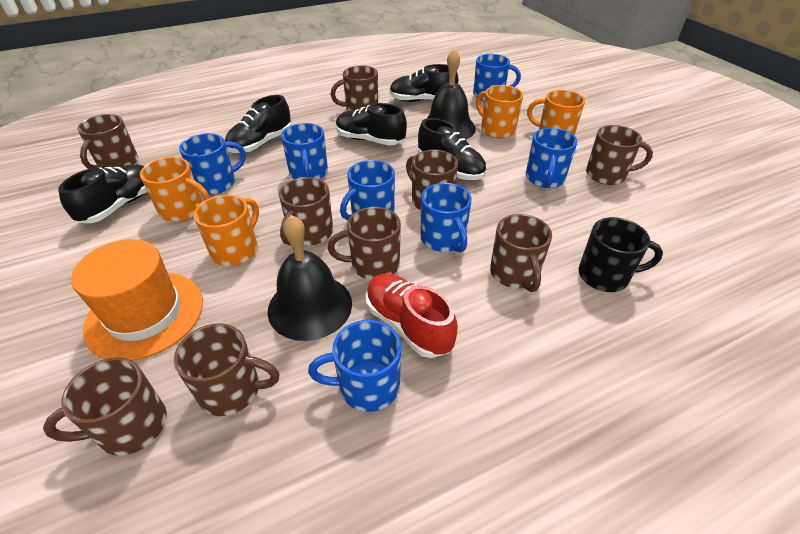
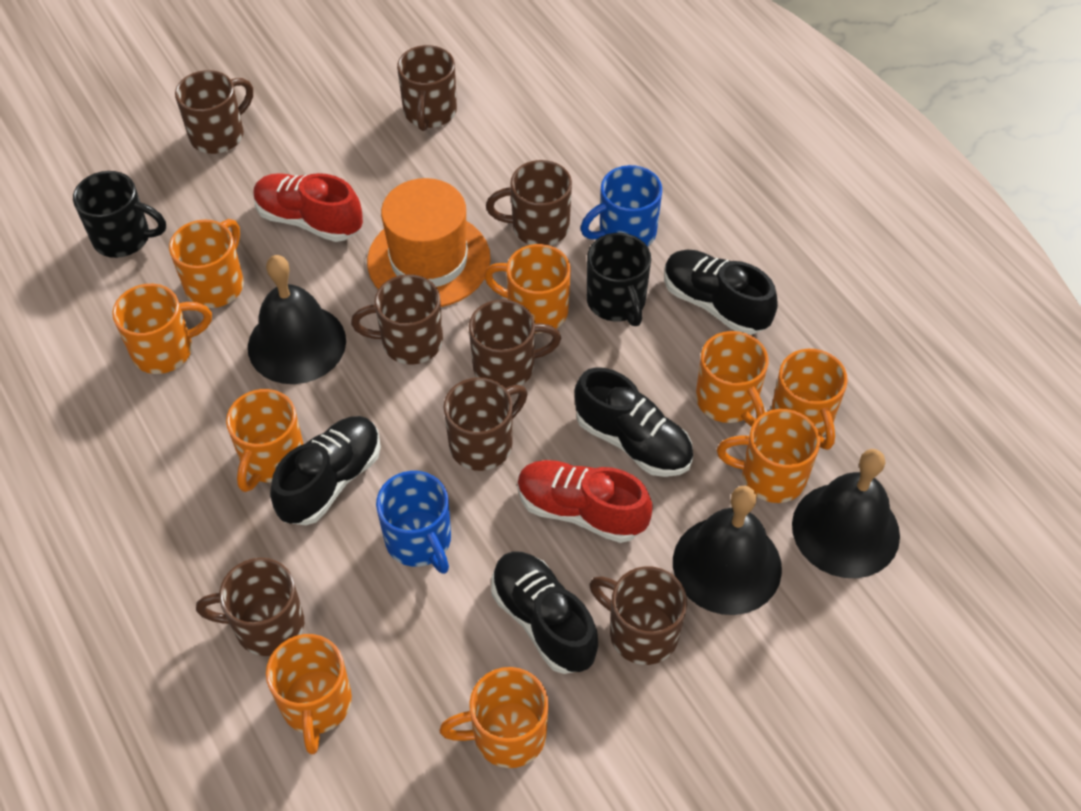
black bell: [268,215,352,341] [426,48,476,139] = 2 -> [248,255,346,384] [673,486,782,615] [792,449,900,578] = 3
black mug: [579,217,663,292] = 1 -> [73,171,166,258] [587,233,651,326] = 2
black shoe: [58,164,147,223] [225,95,291,153] [336,103,407,146] [389,64,458,102] [418,118,486,180] = 5 -> [270,416,381,525] [491,551,598,674] [575,367,693,477] [664,250,778,335] = 4
blue mug: [179,133,246,195] [281,123,328,179] [308,320,401,412] [340,160,395,221] [420,183,472,253] [473,54,521,101] [526,128,577,188] = 7 -> [376,471,451,574] [580,165,662,247] = 2
brown mug: [43,357,167,456] [77,114,138,169] [174,323,279,416] [279,177,333,246] [328,207,401,280] [331,65,378,111] [406,150,458,210] [490,214,552,292] [586,125,653,185] = 9 -> [175,70,253,154] [196,558,304,656] [351,274,443,365] [397,45,457,131] [443,377,527,471] [469,299,561,388] [486,160,572,245] [589,566,687,665] = 8
orange mug: [140,157,210,222] [194,195,259,266] [476,85,523,138] [527,90,585,136] = 4 -> [112,284,212,374] [169,219,244,308] [226,389,303,492] [266,634,352,755] [439,667,548,768] [484,244,571,333] [696,331,768,427] [717,409,820,503] [771,349,848,450] = 9
red shoe: [366,273,458,358] = 1 -> [253,173,363,242] [517,460,653,543] = 2

